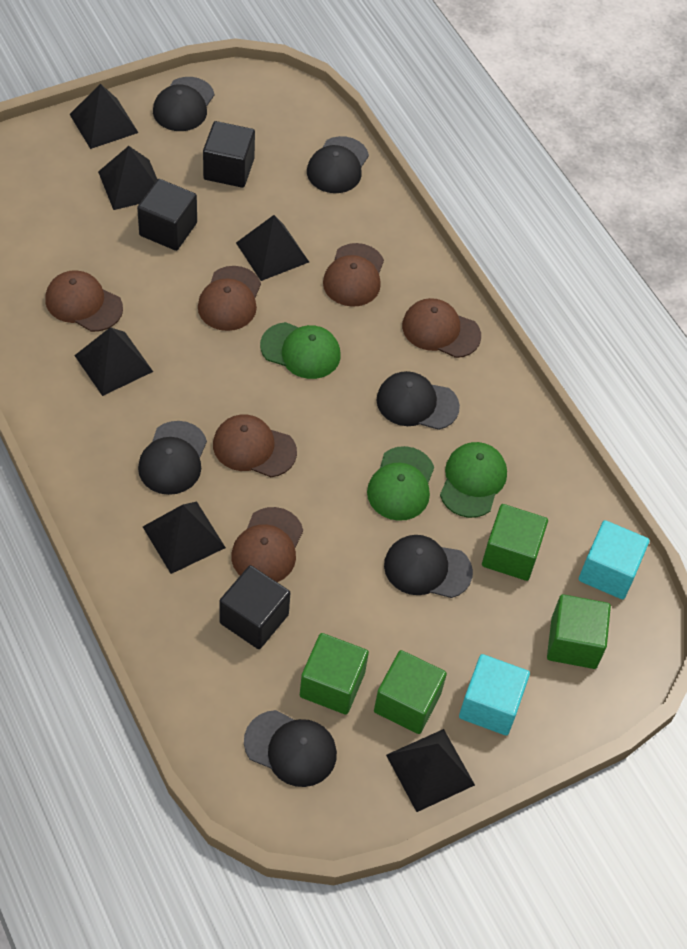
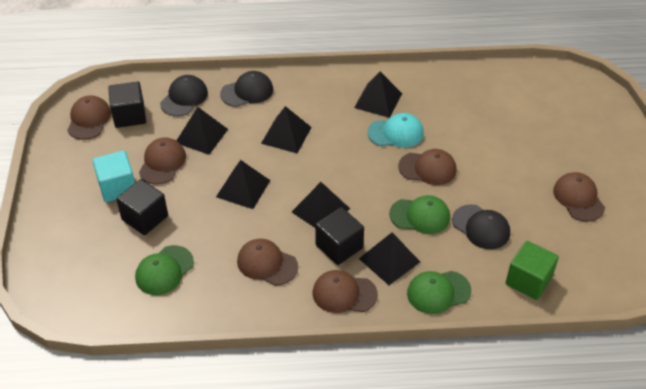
black cap: [138,421,207,495] [153,77,214,131] [244,710,337,787] [307,136,369,193] [376,371,460,430] [384,535,473,598] = 6 -> [160,75,208,116] [220,71,273,107] [452,204,510,249] = 3
green cube: [300,633,369,715] [374,650,447,734] [482,504,548,581] [547,594,611,669] = 4 -> [506,241,559,300] = 1
turquoise cap: none = 0 -> [368,113,424,148] = 1
turquoise cube: [459,654,530,736] [579,520,650,599] = 2 -> [92,150,135,202] = 1

